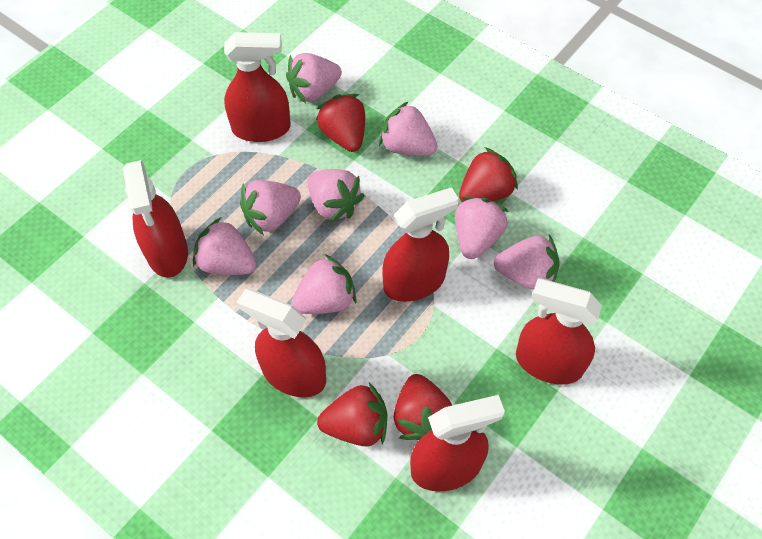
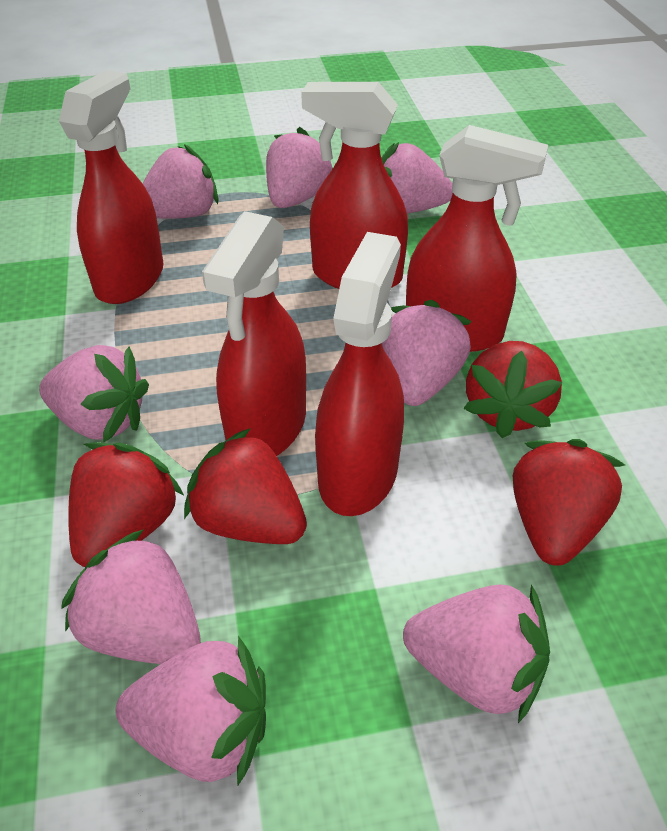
red spray bottle: [123,160,188,278] [224,32,291,142] [236,289,326,397] [382,187,459,302] [410,395,505,491] [516,278,602,384] = 6 -> [59,70,164,304] [202,211,306,456] [301,82,408,289] [315,232,404,516] [406,125,548,352] = 5

